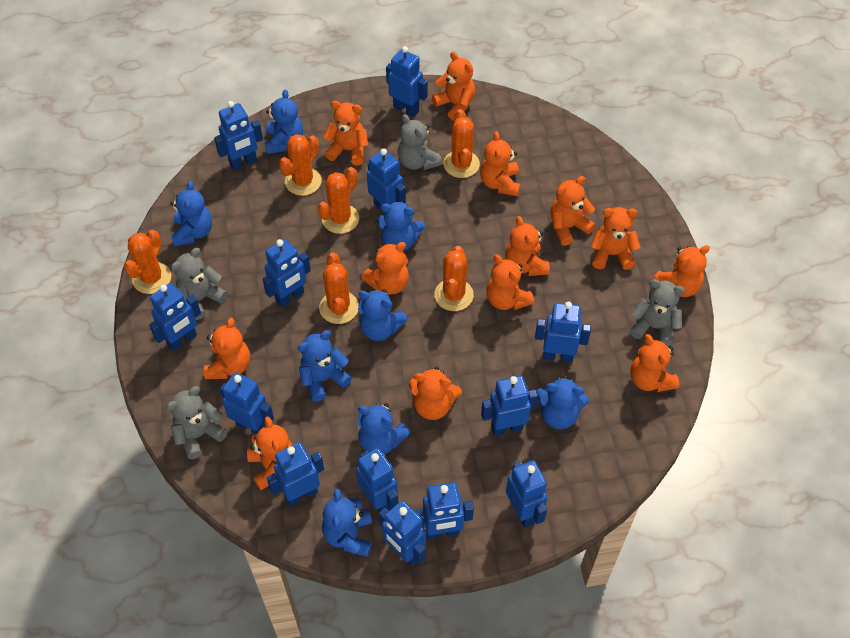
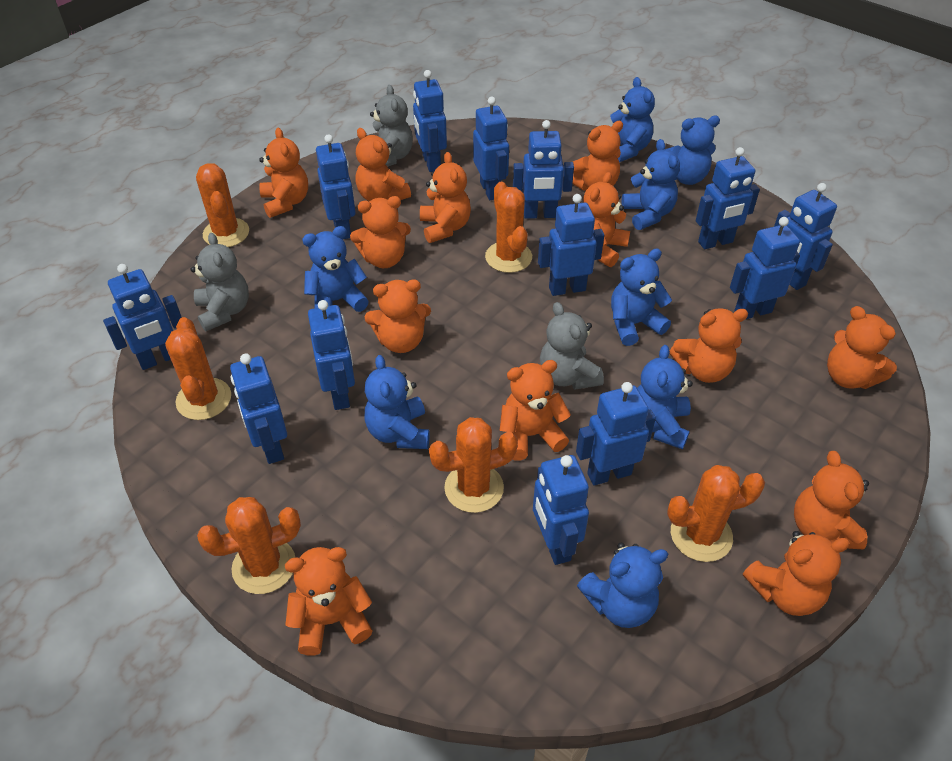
grey teddy bear: [166,386,228,459] [171,248,228,320] [398,114,442,170] [629,279,685,347] = 4 -> [190,233,249,331] [370,85,413,167] [540,302,604,390] = 3

